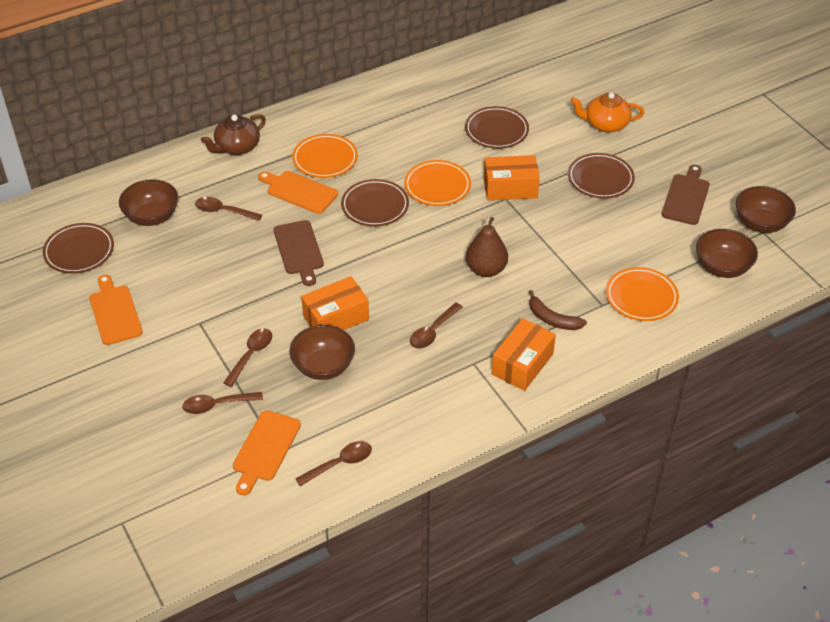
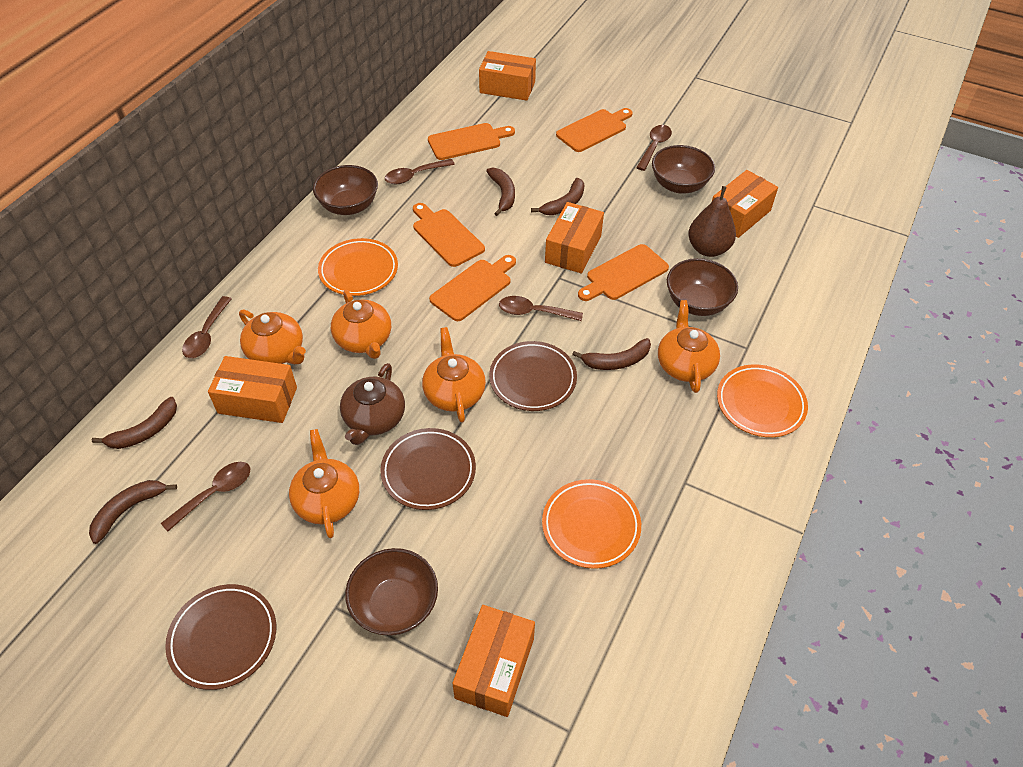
brown banana: [529,290,587,330] = 1 -> [89,480,177,544] [92,397,177,449] [486,168,515,216] [531,178,585,215] [572,338,651,370] = 5
brown cutting board: [274,220,324,286] [661,165,710,225] = 2 -> none = 0
brown plate: [43,223,114,274] [341,179,409,227] [465,106,529,149] [568,153,635,198] = 4 -> [165,584,276,690] [380,428,476,510] [489,341,577,411] = 3
orange box: [301,276,369,330] [483,155,540,201] [492,318,556,391] = 3 -> [208,356,297,423] [452,605,535,717] [479,51,536,101] [545,202,604,274] [712,170,778,238] = 5
orange cutting board: [89,275,143,345] [233,410,301,496] [258,171,338,214] = 3 -> [413,203,485,267] [428,123,515,160] [429,255,516,321] [556,108,633,152] [578,244,669,301] = 5
orange teapot: [570,92,644,132] = 1 -> [239,309,306,364] [289,429,359,538] [331,290,391,359] [422,327,486,423] [658,300,720,393] = 5

